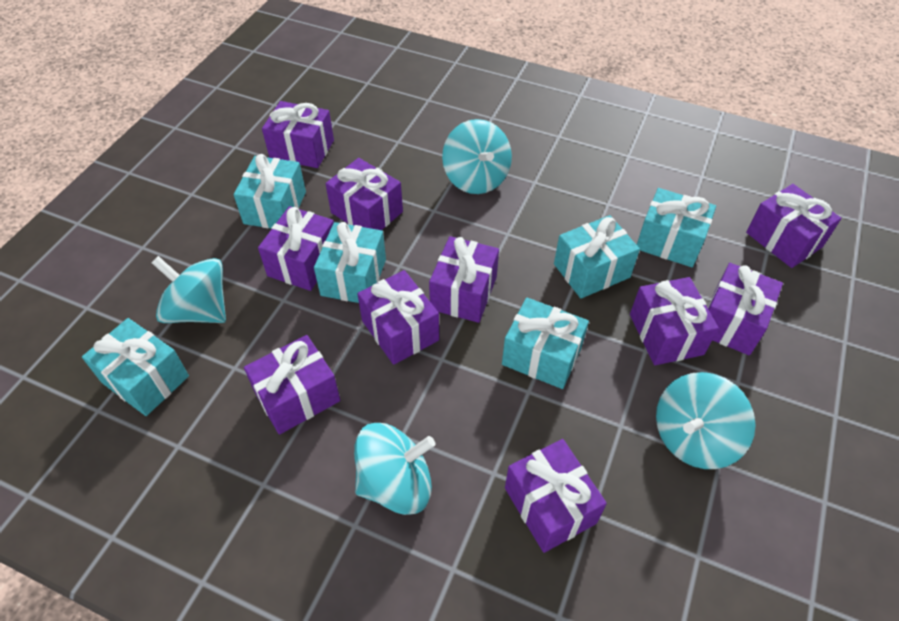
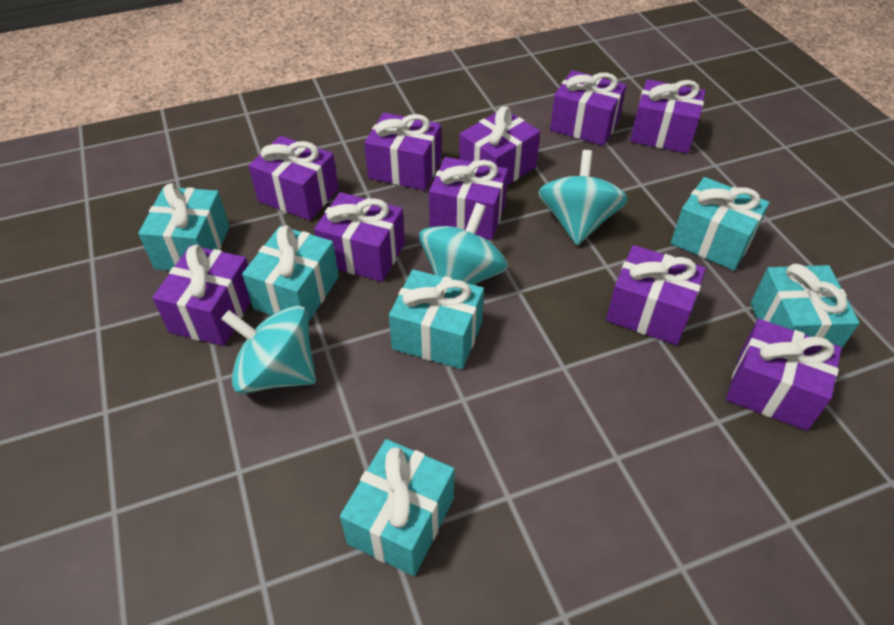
turquoise spinning top: [151,256,226,323] [354,423,435,515] [442,119,512,194] [656,372,756,469] = 4 -> [221,305,316,393] [419,203,508,285] [538,150,628,245] = 3

